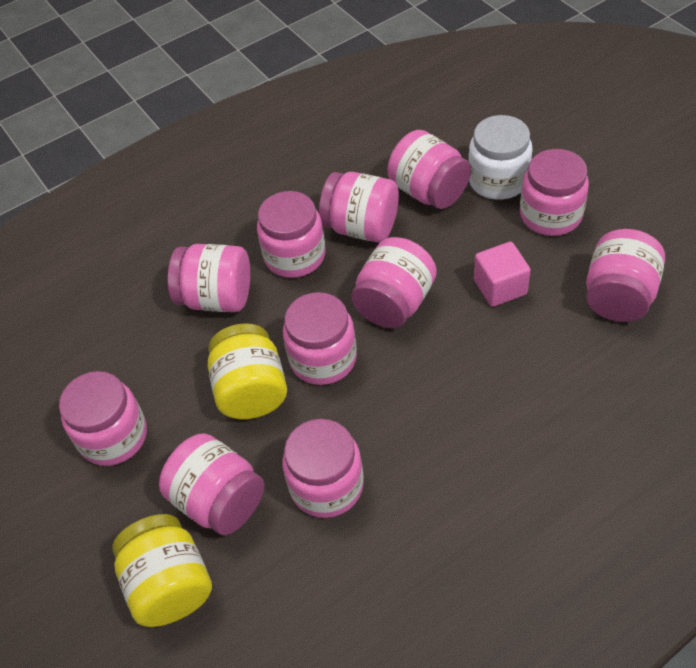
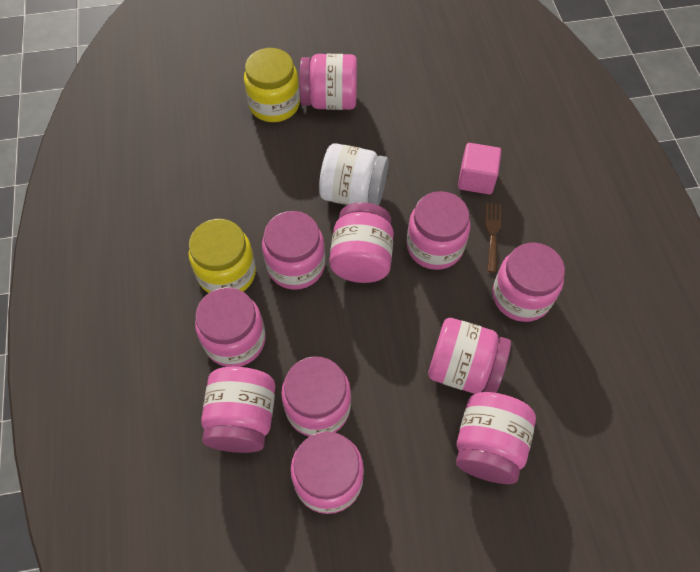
brown fork: none = 0 -> [485,203,501,273] = 1

